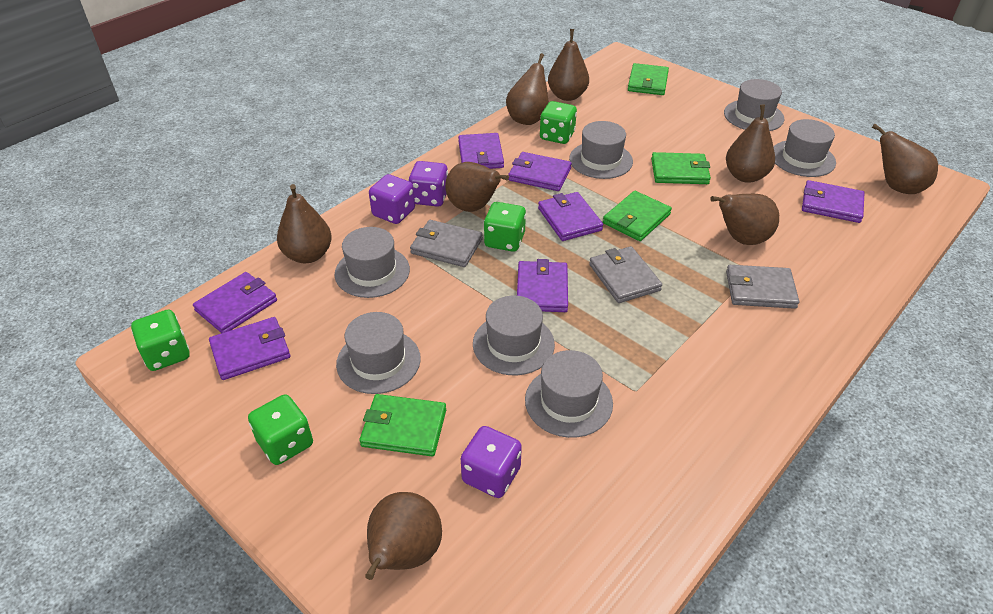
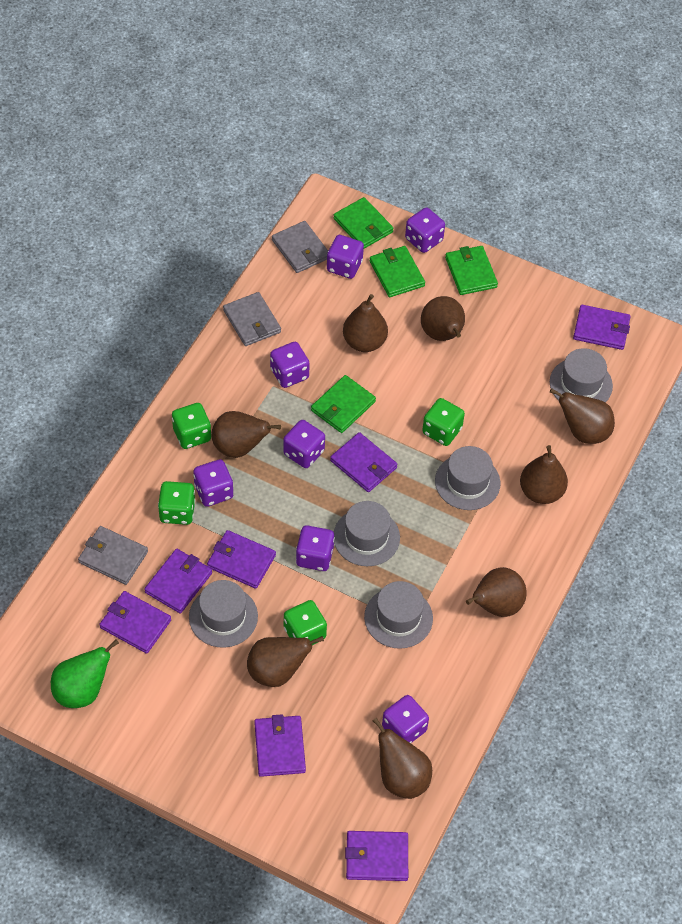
green pear: none = 0 -> [51,640,119,708] = 1
grey hat: [335,227,410,298] [336,312,421,394] [473,295,555,375] [525,350,613,438] [569,121,633,179] [724,79,784,131] [774,119,836,177] = 7 -> [189,580,258,648] [334,501,400,566] [364,581,433,649] [435,446,500,510] [550,348,613,402] = 5
purple dice: [369,174,415,224] [409,161,448,207] [461,426,522,498] = 3 -> [193,459,233,507] [270,342,310,388] [283,420,325,468] [296,525,335,571] [327,235,364,279] [382,695,429,743] [405,207,445,253] = 7

